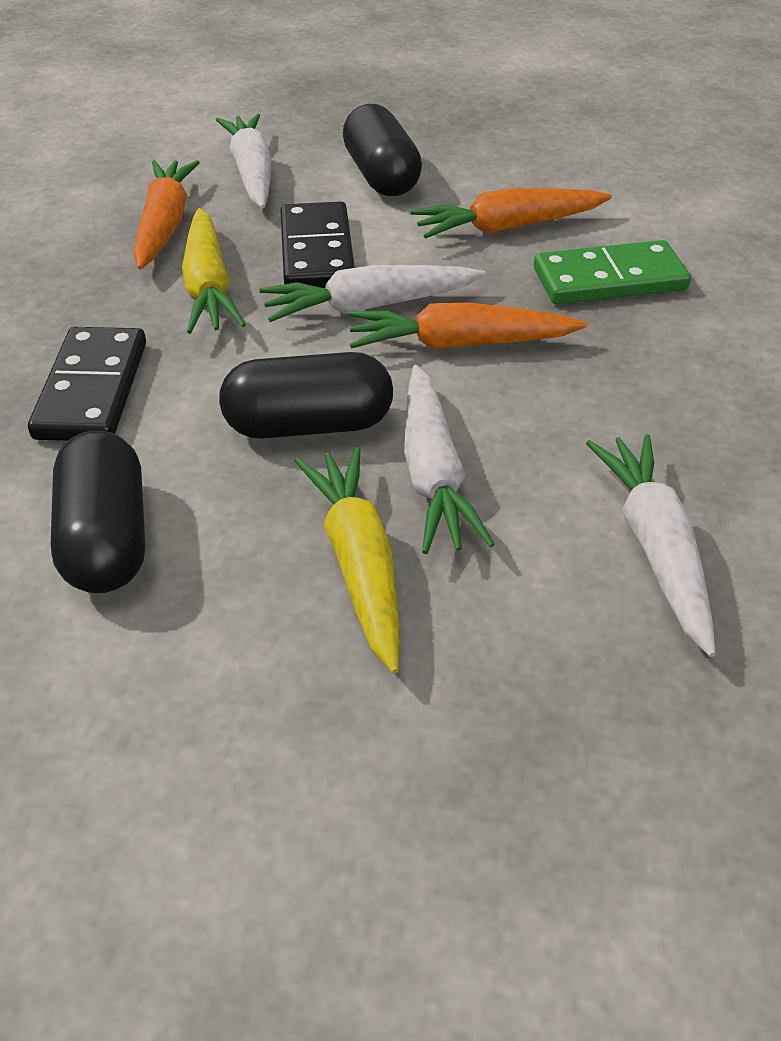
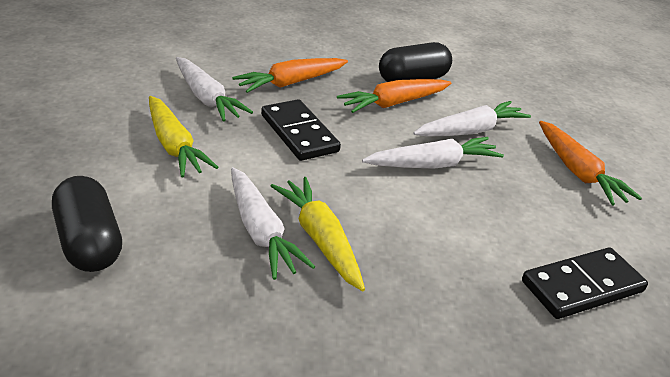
black capsule: [51,430,145,593] [219,352,393,439] [343,104,422,196] = 3 -> [52,176,122,272] [379,42,452,82] = 2
green domino: [534,240,691,304] = 1 -> none = 0

